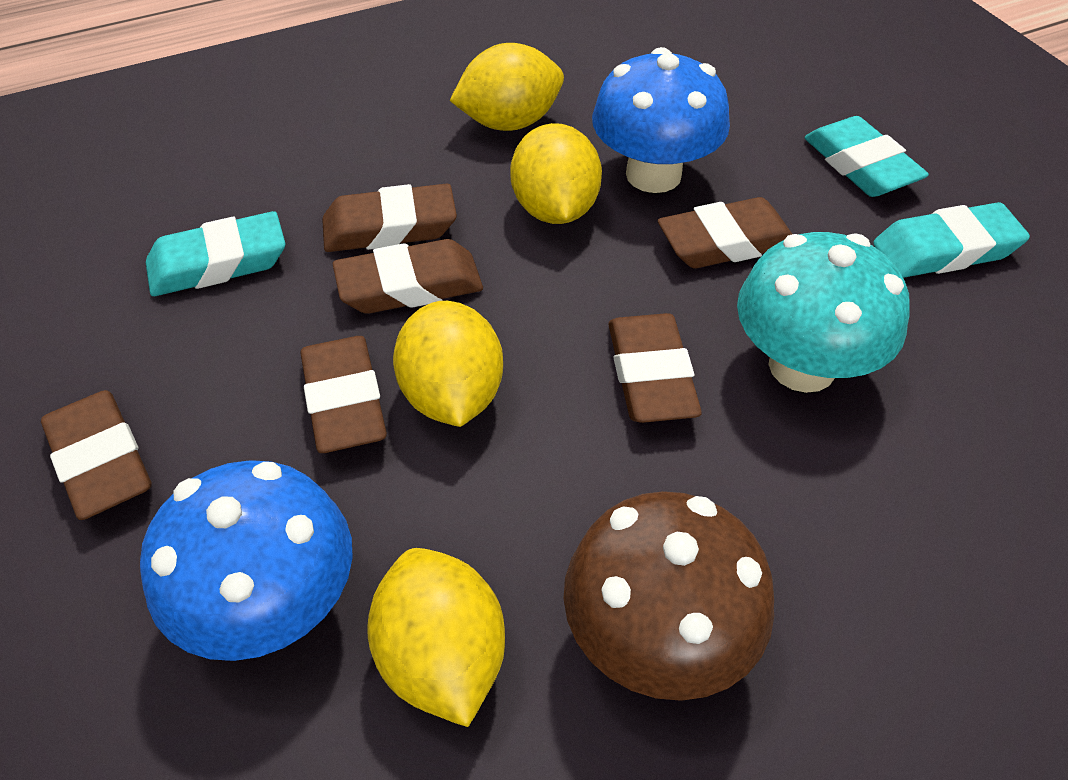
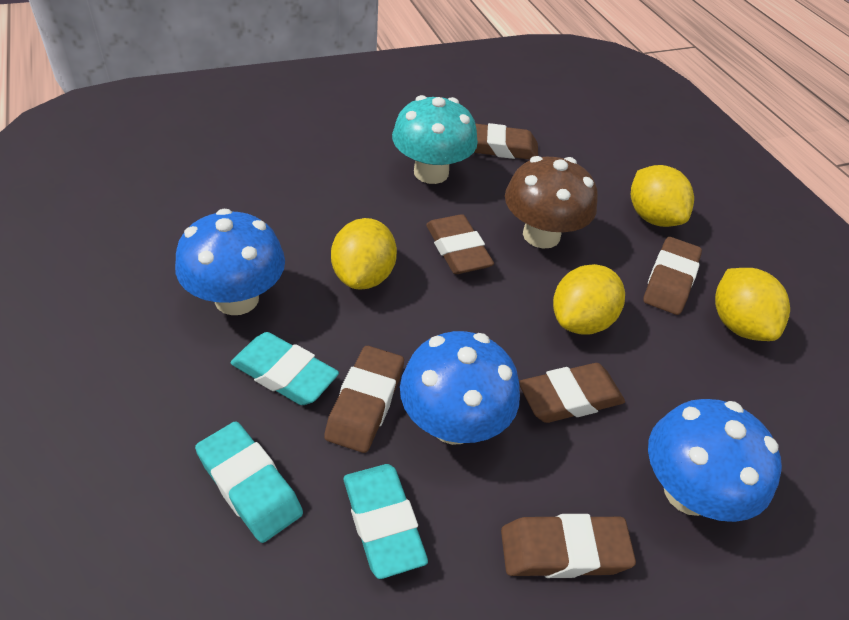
blue mushroom: [140,460,353,661] [592,47,730,193] = 2 -> [175,209,285,315] [400,331,520,445] [648,399,782,522] = 3

